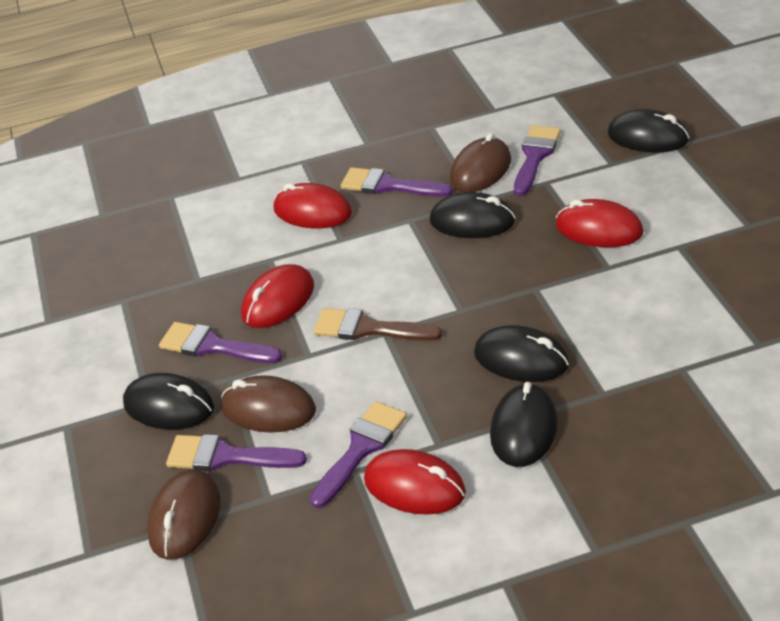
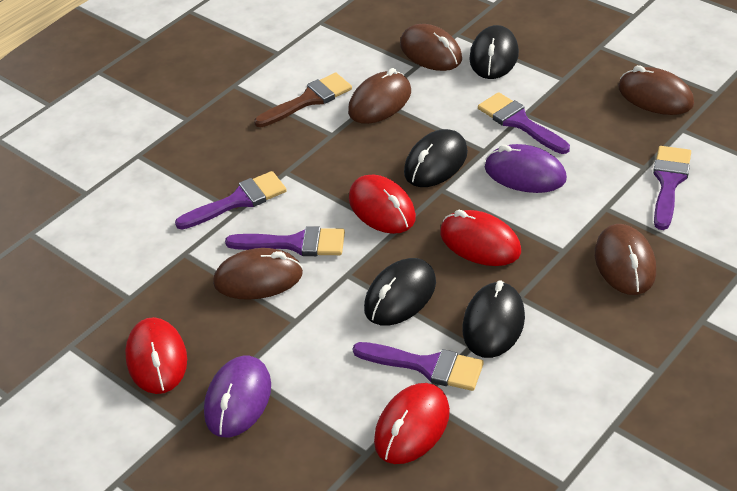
black mouse: [123,373,214,430] [430,192,516,238] [474,325,569,382] [490,382,558,467] [608,109,689,152] = 5 -> [364,258,436,326] [404,129,468,187] [462,280,525,358] [469,25,519,79] = 4
brown mouse: [147,469,220,560] [221,375,316,433] [450,133,511,192] = 3 -> [213,248,303,300] [348,68,411,124] [400,24,462,71] [595,224,656,295] [618,65,694,115] = 5
purple mouse: none = 0 -> [204,356,271,437] [485,144,567,193] = 2

